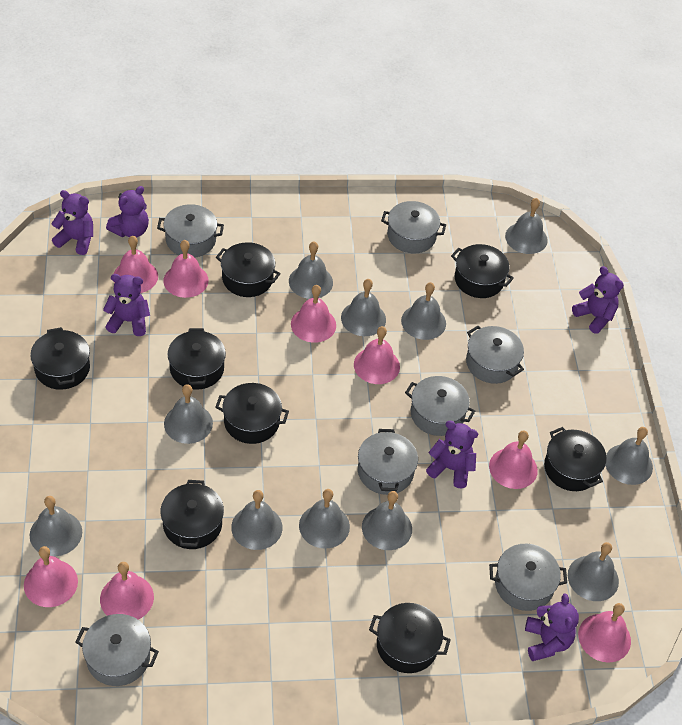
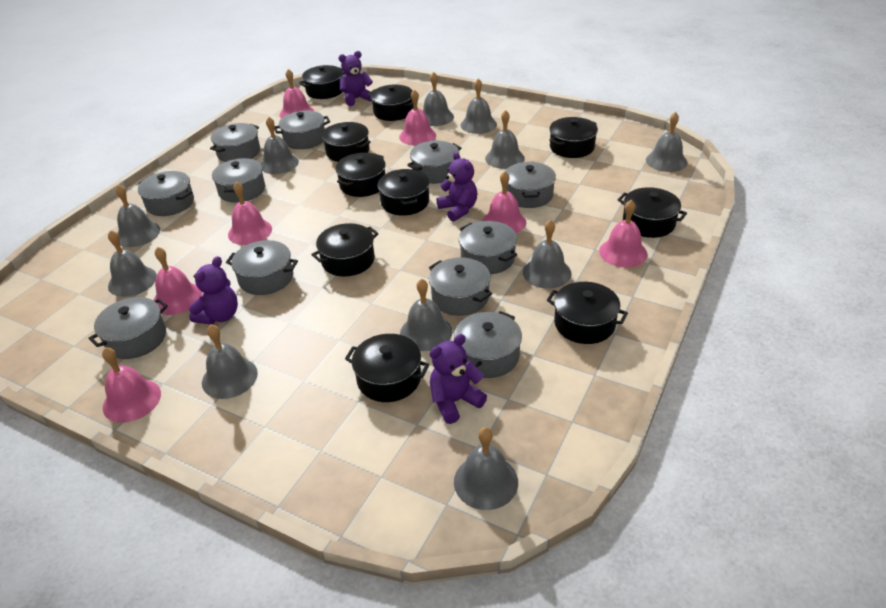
black pot: [30,327,90,390] [160,480,224,549] [167,328,226,390] [215,383,289,444] [216,242,281,297] [369,603,451,673] [451,244,514,298] [544,427,607,491] = 8 -> [299,65,345,99] [311,223,379,277] [321,122,371,162] [335,153,386,197] [345,334,429,402] [368,85,414,121] [377,169,430,216] [547,282,628,344] [549,117,598,158] [618,187,687,238] = 10
grey pot: [75,614,159,686] [157,204,224,257] [358,429,418,495] [381,201,446,253] [405,376,475,436] [466,326,524,384] [489,544,567,611] = 7 -> [88,297,168,359] [138,171,194,216] [210,123,260,162] [212,158,265,203] [226,240,298,295] [274,110,330,149] [407,140,461,184] [429,257,492,316] [454,311,522,378] [459,221,517,274] [505,162,556,208] = 11
pink bell: [24,546,78,607] [100,562,154,619] [114,236,158,293] [164,240,208,298] [291,285,336,343] [354,326,400,384] [489,431,538,489] [578,603,631,663] = 8 -> [102,347,161,423] [153,247,202,315] [228,182,272,245] [279,69,314,118] [399,90,436,146] [482,171,526,233] [599,200,648,268] = 7
purple teddy bear: [51,190,93,255] [103,274,150,336] [106,186,149,238] [426,421,478,488] [525,593,579,661] [572,266,624,334] = 6 -> [189,256,238,325] [338,51,373,106] [429,334,487,424] [436,152,477,222] = 4

